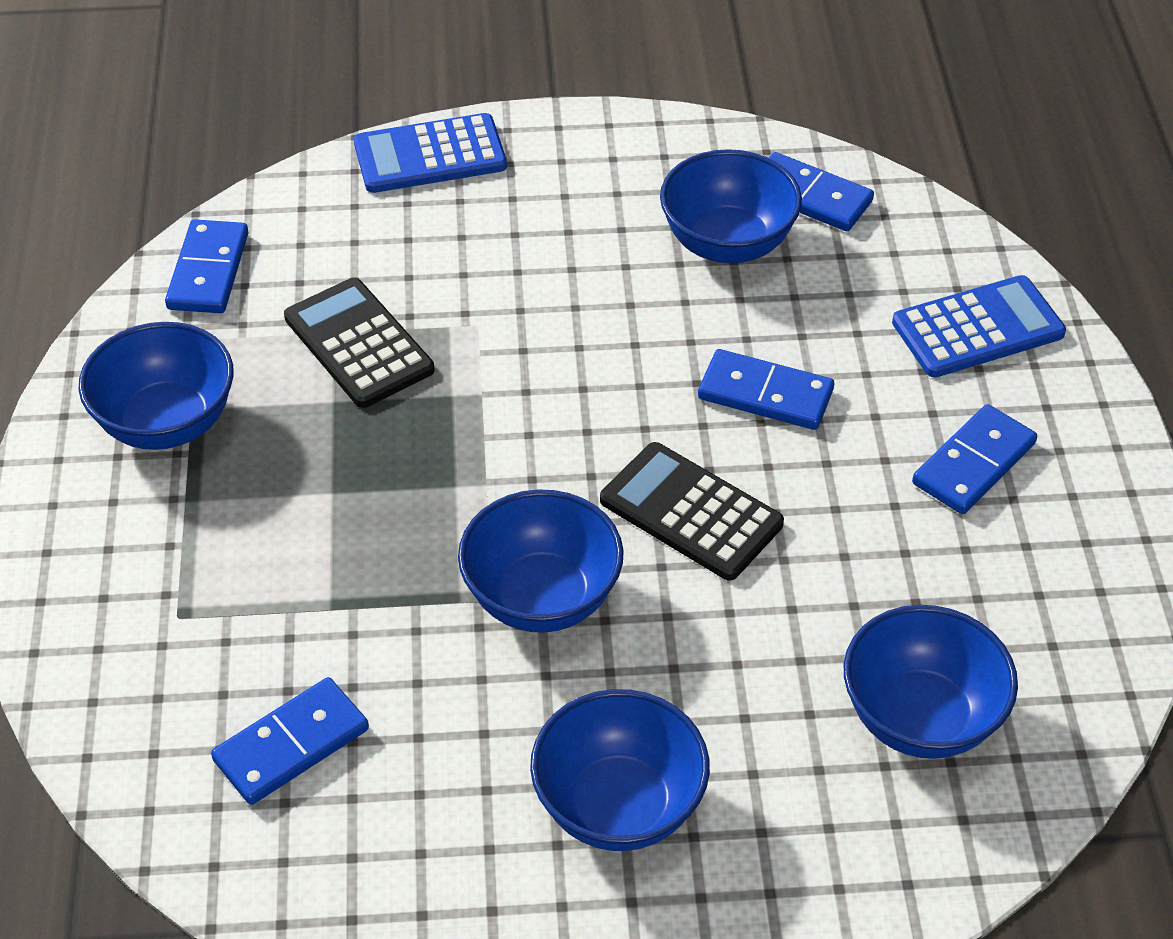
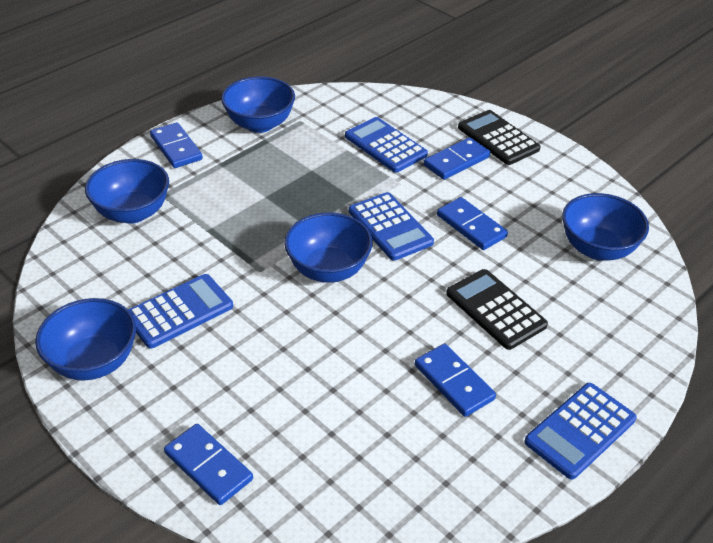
blue calculator: [354,113,507,193] [892,275,1066,378] = 2 -> [128,274,233,349] [345,117,428,172] [349,192,434,261] [525,383,637,480] = 4

